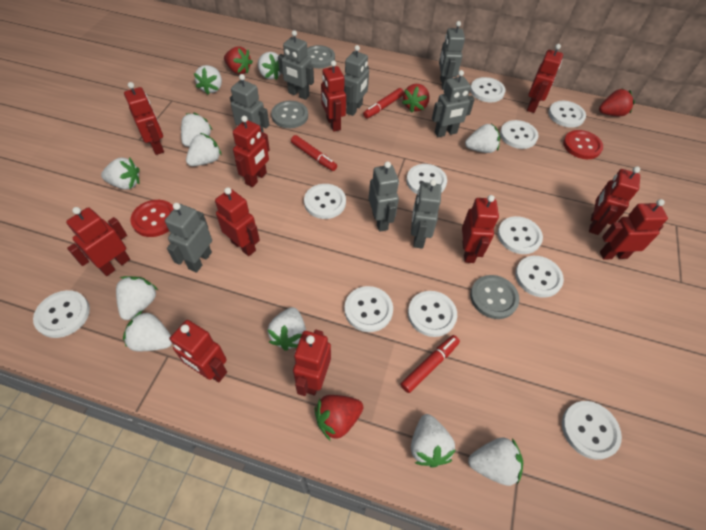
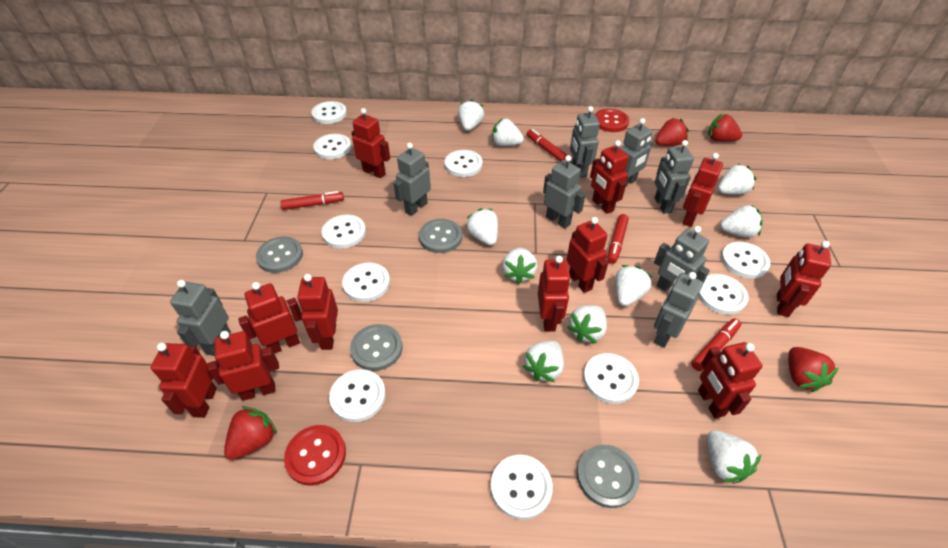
grey button: [271,101,308,128] [306,45,335,68] [470,275,519,319] = 3 -> [256,237,303,273] [350,324,402,371] [419,219,462,253] [577,445,640,508] = 4
red marker: [291,135,337,171] [363,88,404,119] [401,335,460,393] = 3 -> [280,191,344,210] [527,129,567,162] [607,214,629,264] [691,319,741,371] = 4
white button: [33,290,90,338] [304,184,346,219] [344,286,393,332] [406,164,447,194] [408,291,457,337] [470,77,506,102] [498,216,543,254] [500,120,539,149] [515,256,564,298] [548,101,586,128] [562,401,622,460] = 11 -> [311,101,347,124] [313,134,351,159] [322,214,366,248] [329,369,386,422] [342,262,390,302] [445,150,482,177] [491,455,553,520] [583,353,639,404] [698,274,748,315] [721,242,770,279] = 10
white strawberry: [101,158,140,190] [116,276,158,320] [123,311,172,351] [181,113,212,147] [186,133,222,166] [194,65,222,95] [258,52,281,80] [268,307,306,351] [411,414,455,468] [465,123,500,153] [468,437,523,486] = 11 -> [458,99,484,131] [466,208,498,245] [492,118,524,146] [502,248,537,284] [523,341,564,382] [567,305,607,343] [615,265,652,306] [707,430,761,483] [718,164,756,194] [720,205,763,238] = 10

